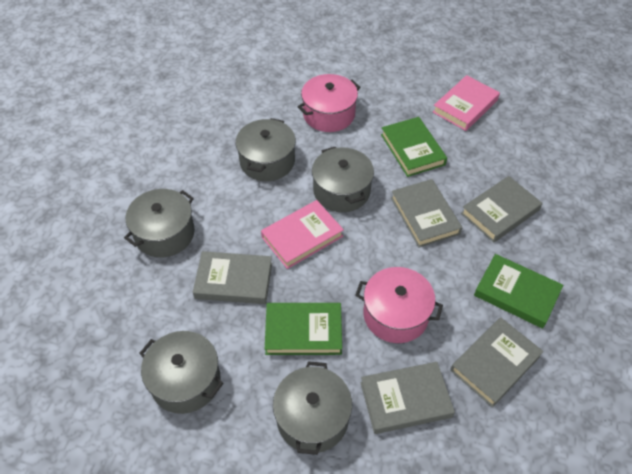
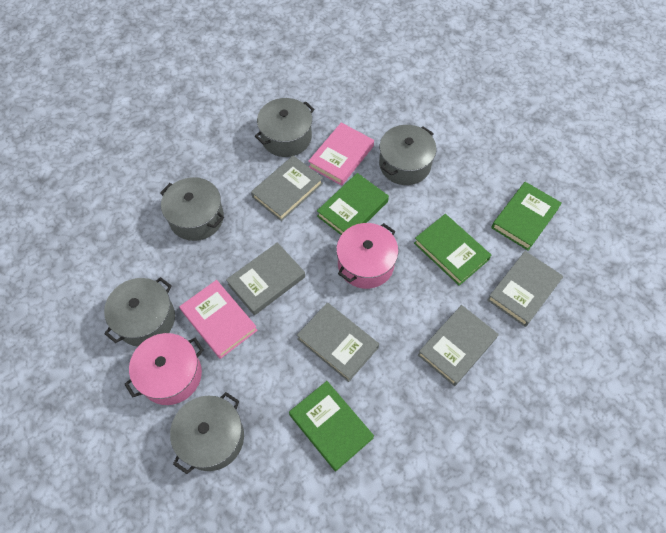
green book: [265,303,342,355] [381,117,447,177] [474,254,563,328] = 3 -> [289,381,374,471] [317,173,389,235] [414,214,491,286] [491,182,562,251] = 4

